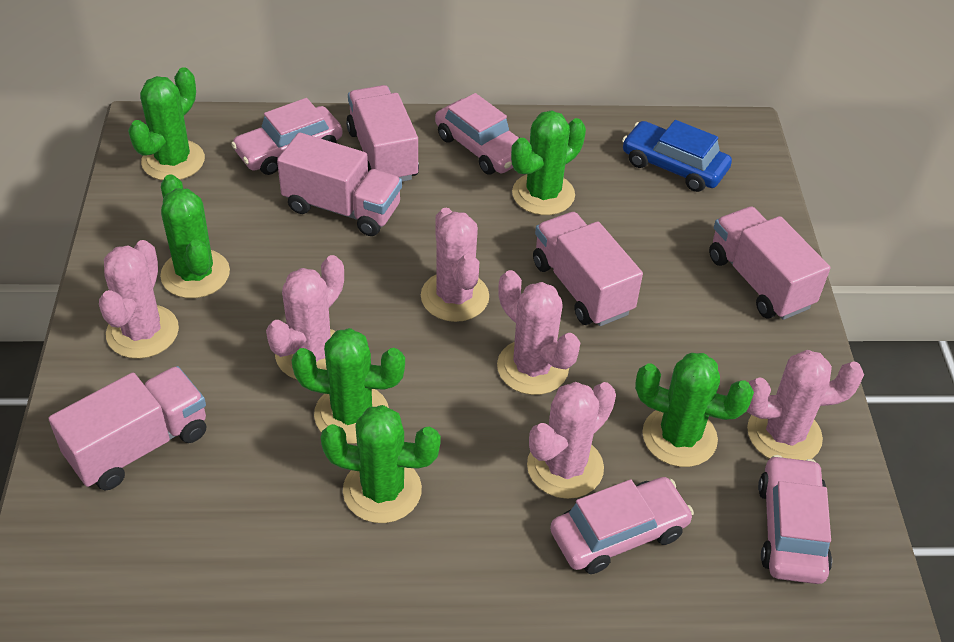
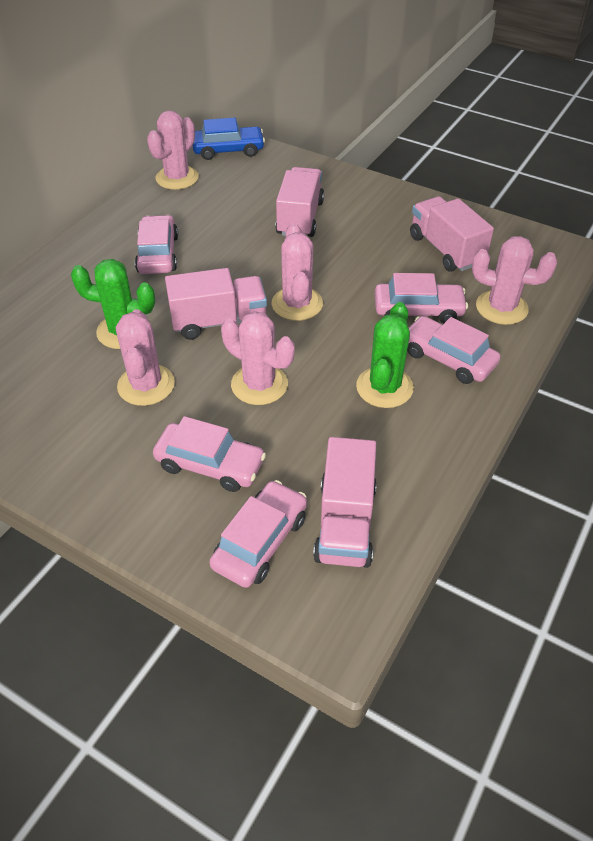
green cactus: [128,67,205,180] [160,174,230,298] [291,328,405,444] [321,405,441,523] [511,110,586,215] [635,353,754,467] = 6 -> [71,259,155,349] [356,302,414,408] = 2
pink cactus: [99,240,179,359] [266,255,344,379] [421,208,489,322] [497,270,580,395] [527,382,616,499] [747,350,864,460] = 6 -> [116,309,175,406] [147,110,199,190] [221,311,295,405] [271,223,323,321] [472,236,557,325] = 5
pink car: [231,98,343,175] [435,93,519,175] [550,477,694,574] [758,455,832,584] = 4 -> [135,215,178,274] [153,416,266,492] [210,480,307,588] [375,273,468,323] [407,316,501,384] = 5
pink truck: [48,366,206,491] [277,132,402,236] [346,85,419,182] [533,212,643,326] [709,207,830,320] = 5 -> [165,268,267,340] [275,167,324,237] [313,437,377,568] [410,196,494,272] = 4

